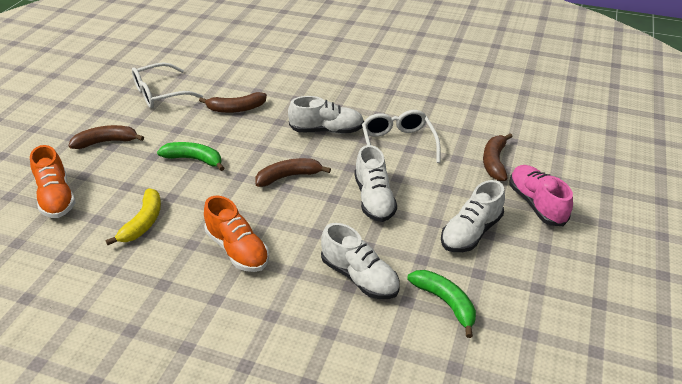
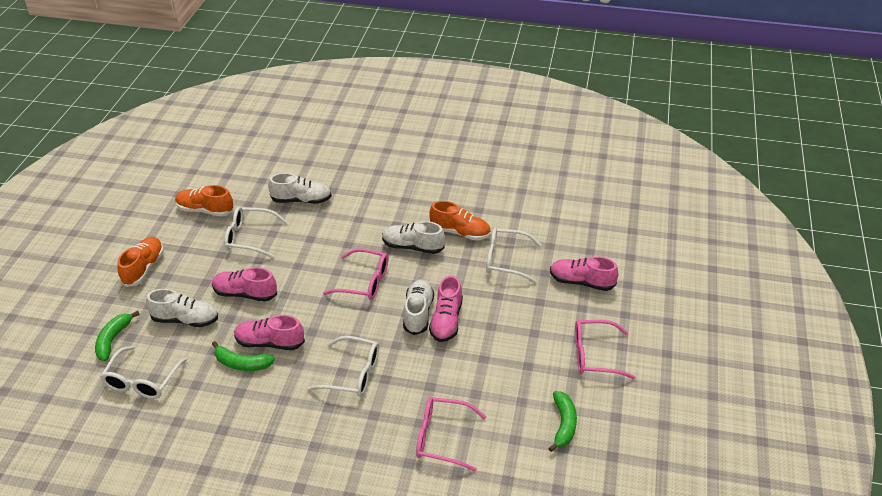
brown banana: [68,125,144,149] [199,92,267,113] [255,158,331,187] [483,133,513,181] = 4 -> none = 0
green banana: [157,142,224,171] [407,270,476,338] = 2 -> [95,311,140,361] [212,341,275,371] [548,391,577,452] = 3
orange shoe: [30,145,76,218] [204,196,269,272] = 2 -> [117,237,164,287] [175,185,234,216] [429,201,491,240] = 3
pink glasses: none = 0 -> [323,248,388,300] [416,397,486,472] [575,320,636,379] = 3
pink shoe: [509,165,573,226] = 1 -> [212,267,277,302] [234,315,305,350] [429,275,463,342] [550,256,619,291] = 4
white glasses: [132,62,203,108] [362,110,441,163] = 2 -> [100,346,188,399] [224,207,287,258] [307,336,379,397] [486,228,542,283] = 4
yellow banana: [105,188,161,245] = 1 -> none = 0

